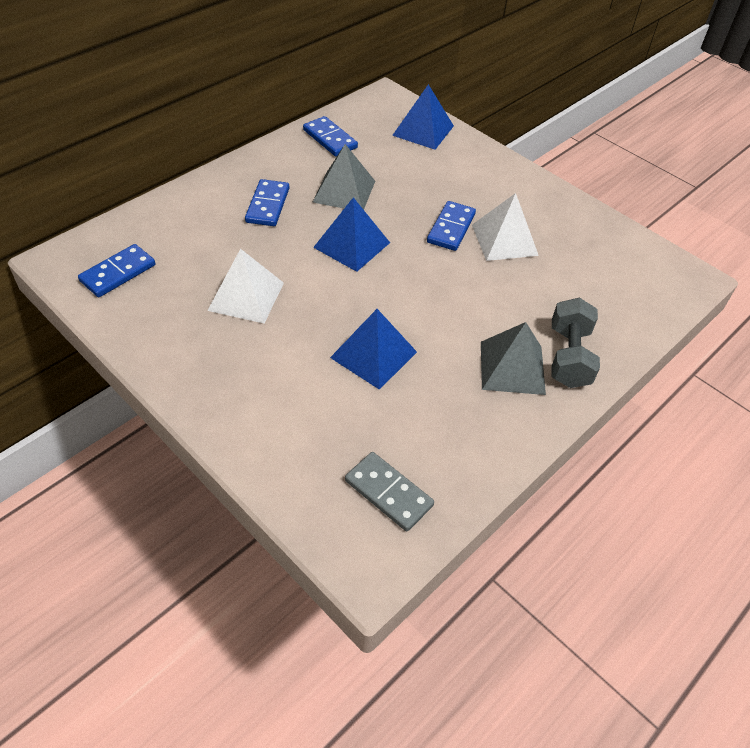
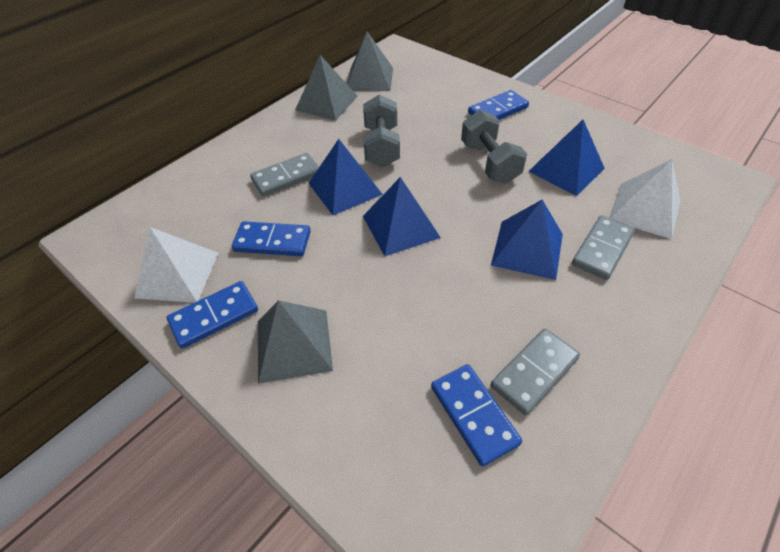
blue pyramid: [313,197,390,272] [330,309,417,390] [392,84,454,150] = 3 -> [309,139,383,215] [363,177,441,256] [491,200,563,280] [528,120,605,196] = 4
grey domino: [345,452,434,532] = 1 -> [250,153,319,196] [491,329,580,415] [572,215,635,280] = 3
grey dumbbell: [551,298,600,388] = 1 -> [363,94,400,167] [461,110,527,183] = 2
grey pyramid: [313,144,375,210] [481,322,546,395] = 2 -> [258,300,333,384] [295,55,358,121] [347,32,393,91] = 3

